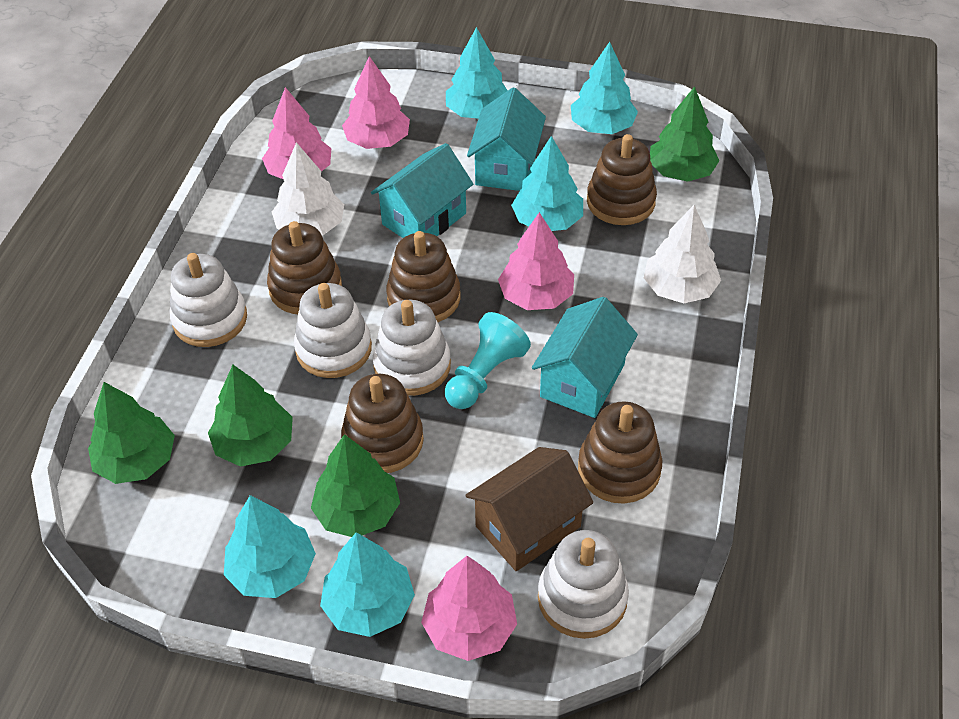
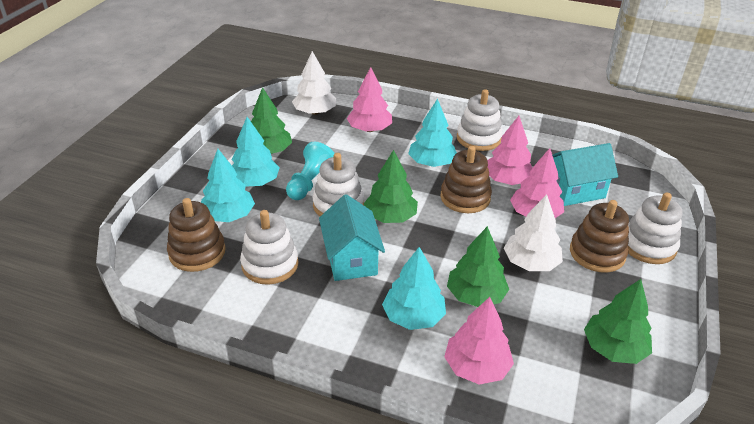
brown house: [465,447,593,571] = 1 -> none = 0
brown stacking toy: [267,221,342,314] [341,374,424,473] [386,231,460,322] [578,401,662,503] [587,134,657,225] = 5 -> [167,198,226,272] [440,146,492,213] [570,200,629,272] = 3
turquoise house: [371,143,473,238] [467,88,546,191] [532,297,638,418] = 3 -> [319,194,385,281] [552,143,618,206] = 2
turquoise tree: [224,495,316,598] [320,532,415,637] [446,27,508,119] [511,136,583,231] [571,42,638,134] = 5 -> [201,149,255,222] [232,117,280,187] [382,247,446,330] [408,98,457,167] = 4

